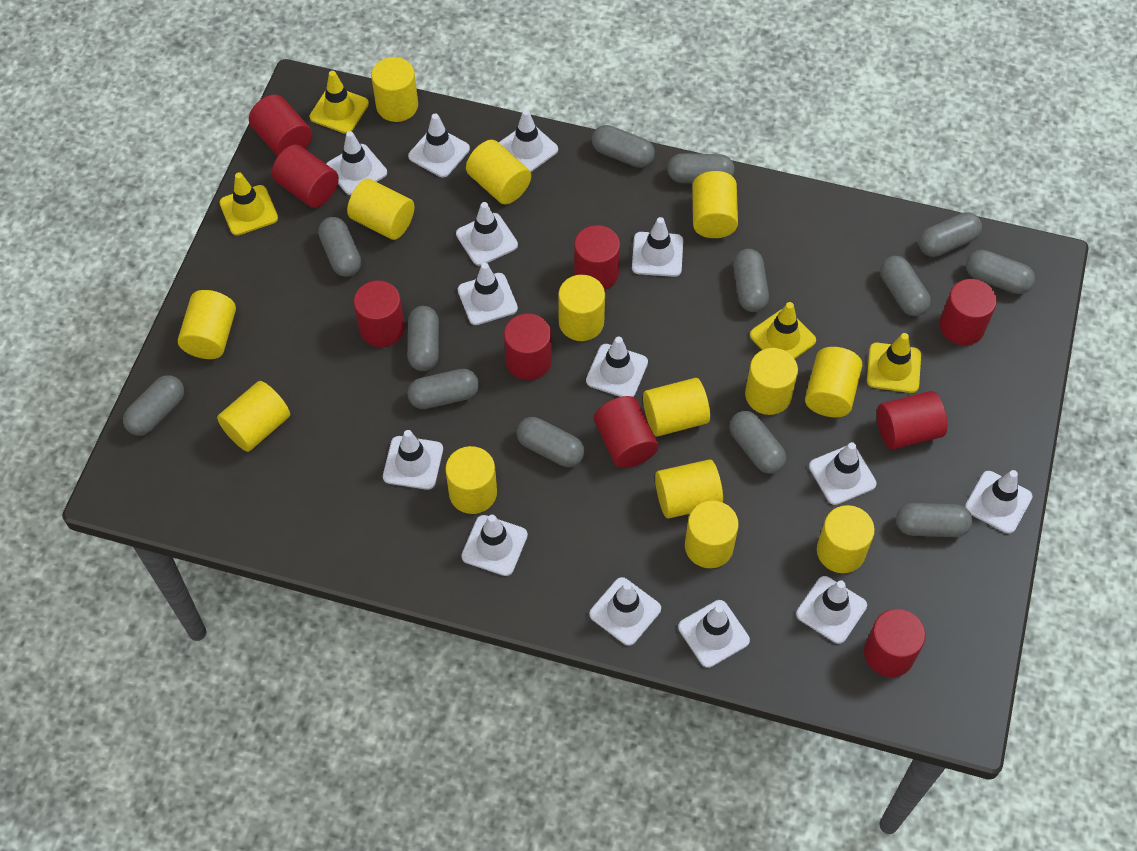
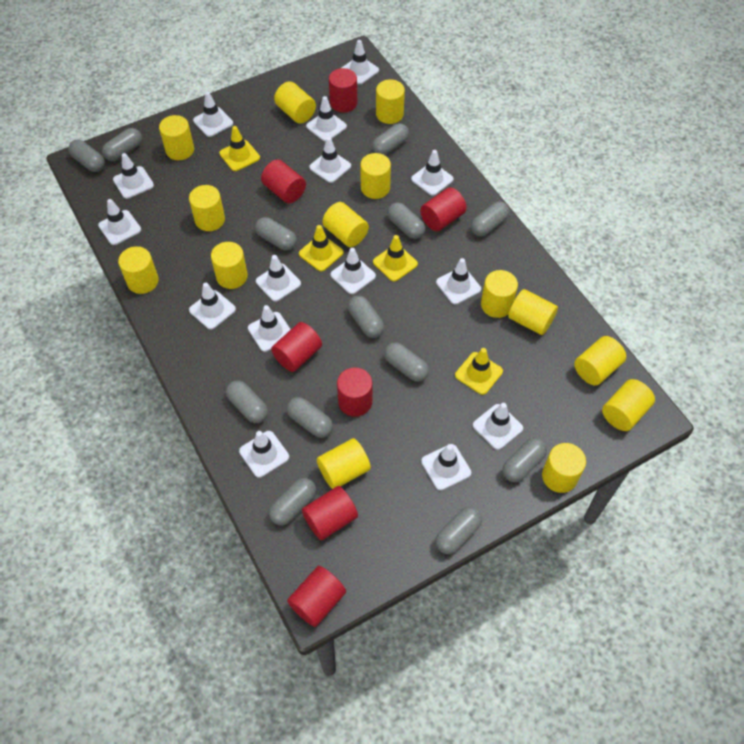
red cylinder: [249,95,312,156] [272,144,339,208] [353,281,405,347] [504,313,552,380] [574,225,620,290] [594,396,658,468] [864,609,925,677] [877,391,947,450] [939,279,997,345] = 9 -> [261,160,306,203] [271,322,322,372] [287,566,346,627] [302,486,358,540] [329,68,357,112] [337,367,373,417] [420,187,466,231] = 7
white traffic cone: [326,131,387,195] [383,430,443,490] [408,113,470,177] [456,202,518,266] [458,263,518,325] [461,515,528,576] [499,110,558,172] [586,336,648,397] [589,577,661,646] [632,217,683,277] [678,600,750,668] [796,576,867,644] [809,442,877,505] [965,470,1033,534] = 14 -> [98,199,141,245] [113,153,154,199] [189,283,236,329] [193,92,233,137] [239,431,289,478] [248,305,291,352] [256,255,301,302] [306,96,347,142] [309,137,351,183] [331,248,376,294] [342,40,379,84] [411,150,454,196] [421,444,471,490] [436,258,481,304] [473,403,523,450] = 15

